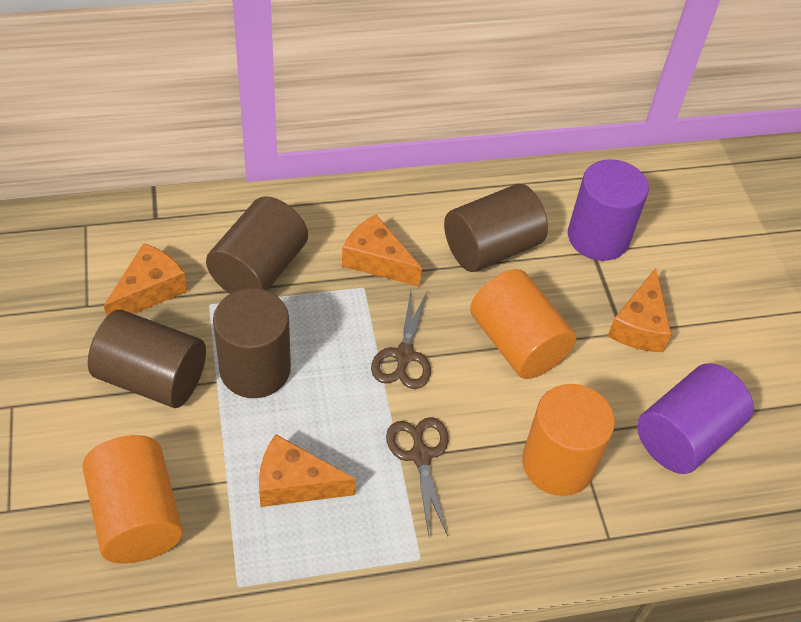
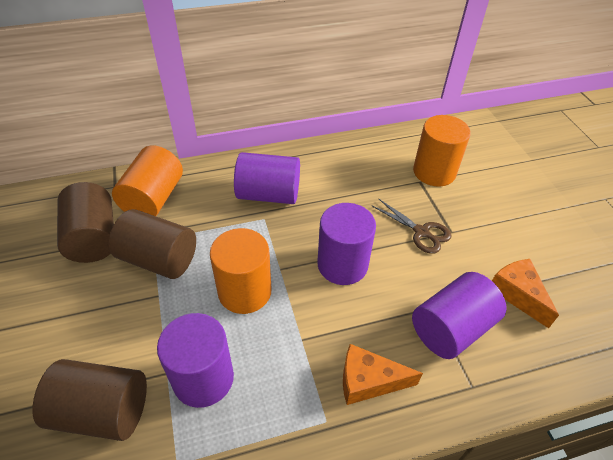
brown cylinder: [88,310,206,408] [206,196,308,294] [213,288,291,398] [444,184,548,272] = 4 -> [32,359,147,441] [57,182,114,263] [109,209,196,279] = 3
brown scissors: [371,290,431,389] [386,417,449,536] = 2 -> [372,199,452,254] = 1
orange cheese: [104,243,188,316] [259,434,356,507] [342,215,422,287] [608,268,672,352] = 4 -> [343,344,423,405] [492,259,559,328] = 2
purple cylinder: [568,159,649,261] [637,363,754,474] = 2 -> [157,313,234,408] [234,152,300,204] [317,203,376,285] [412,272,507,359] = 4

